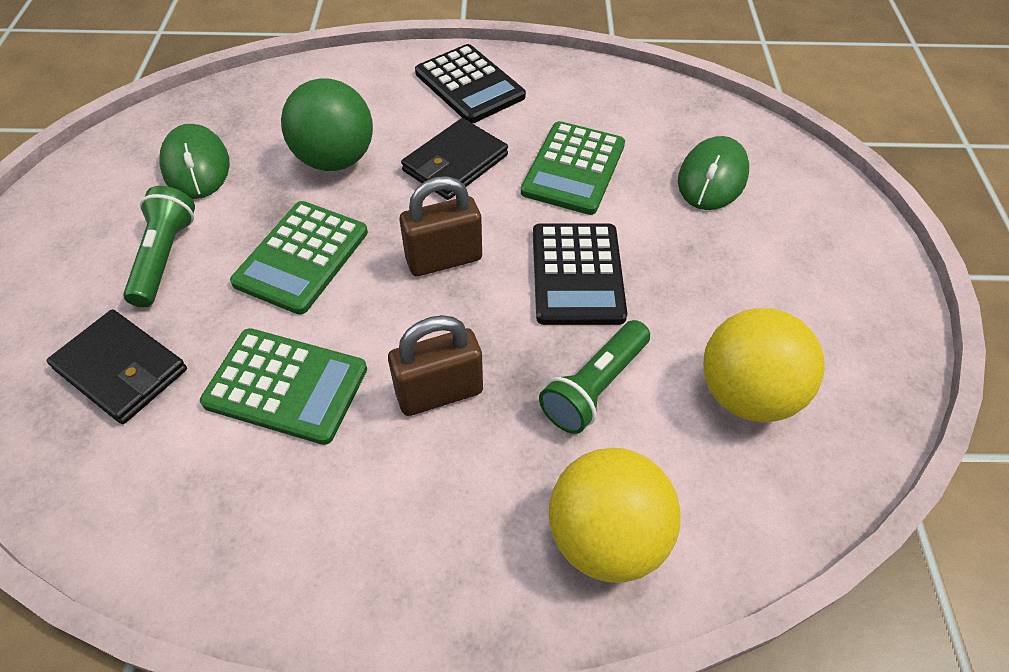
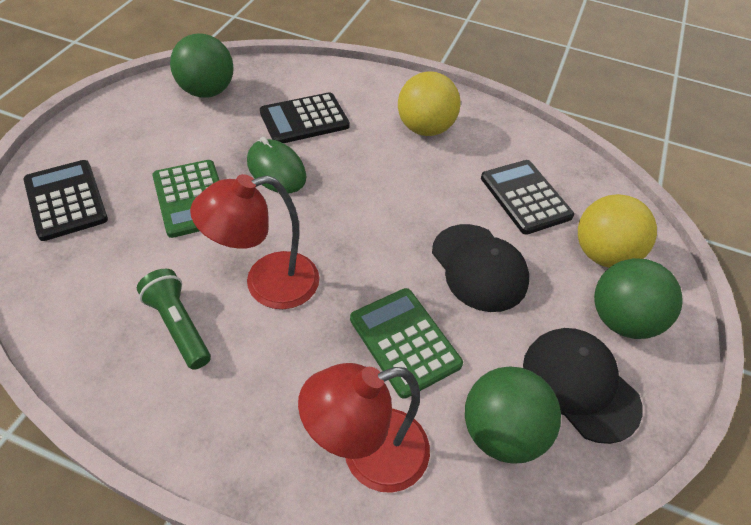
black calculator: [415,44,526,123] [533,223,627,325] = 2 -> [24,160,108,241] [260,92,350,143] [481,160,574,235] = 3
black cap: none = 0 -> [432,224,529,312] [523,328,642,444] = 2
black wallet: [47,309,187,424] [401,118,508,200] = 2 -> none = 0
brown padlock: [388,315,483,416] [399,176,482,276] = 2 -> none = 0
green ball: [281,78,373,171] = 1 -> [170,33,234,98] [465,367,561,464] [594,258,682,339] = 3
green calculator: [200,328,367,445] [230,201,368,315] [521,121,625,215] = 3 -> [152,160,219,238] [350,288,463,399] = 2
green flashlight: [123,186,195,307] [539,320,650,434] = 2 -> [137,269,211,370] = 1
green mouse: [159,124,230,199] [678,136,749,210] = 2 -> [247,137,306,193] = 1
red lamp: none = 0 -> [190,174,319,309] [298,363,430,493] = 2

